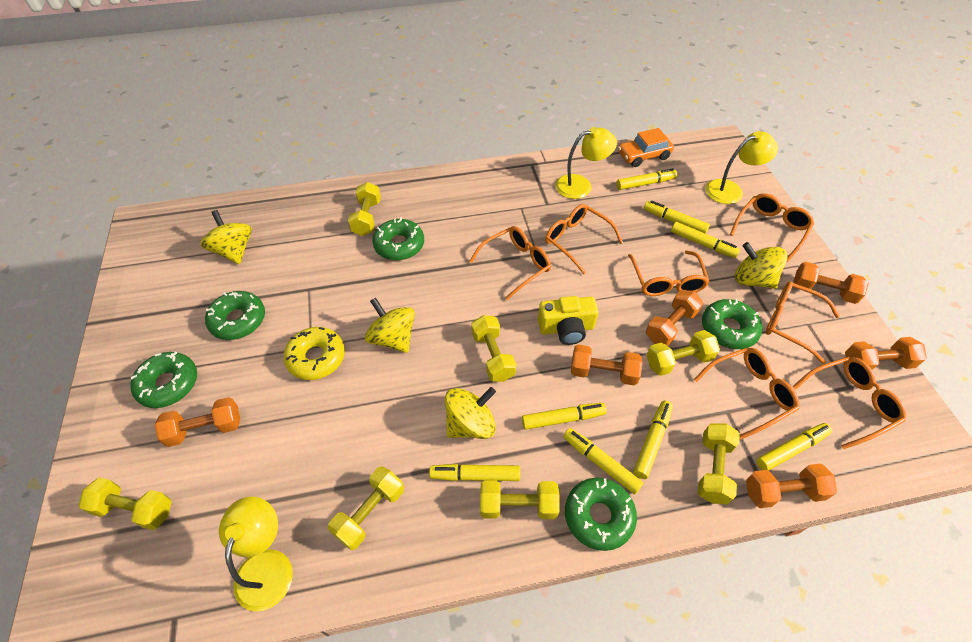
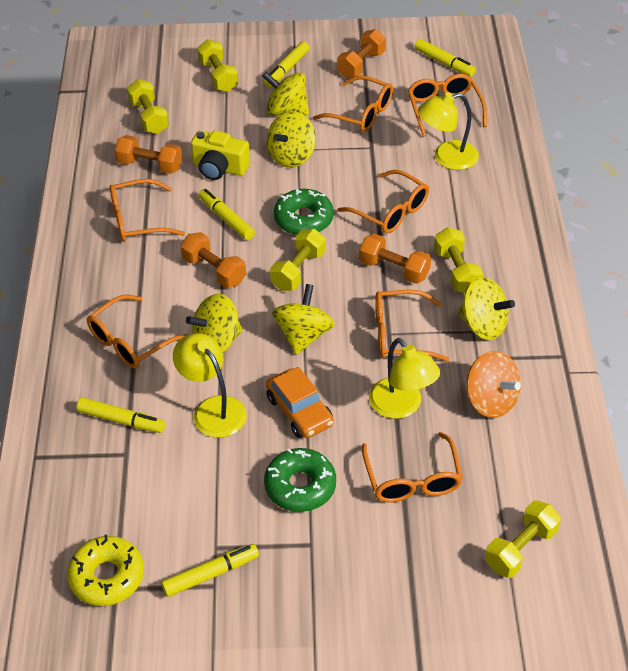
green donut: [130,352,197,408] [205,291,265,340] [372,217,424,260] [565,478,637,551] [702,298,762,349] = 5 -> [264,448,336,512] [274,189,334,235] = 2
orange dumbbell: [155,397,240,447] [571,344,643,385] [646,290,703,346] [746,463,837,508] [793,262,869,304] [845,337,927,370] = 6 -> [114,135,182,174] [180,232,246,288] [337,29,386,79] [359,233,431,284] = 4
orange spinning top: none = 0 -> [466,351,521,418] = 1
yellow dumbbell: [79,477,172,530] [328,466,404,550] [348,182,381,236] [471,315,516,382] [480,480,559,519] [646,330,720,376] [698,423,740,505] = 7 -> [127,79,169,134] [197,39,238,92] [270,229,326,291] [434,227,483,293] [485,501,561,578] = 5
yellow marker: [429,464,520,481] [522,403,607,430] [563,428,643,494] [616,168,677,190] [633,400,673,479] [644,200,710,234] [671,222,740,258] [756,423,832,471] = 8 -> [77,397,165,433] [161,544,259,597] [199,189,255,240] [264,41,310,87] [415,39,476,77] = 5
yellow spinning top: [200,210,252,264] [365,297,415,353] [445,387,496,439] [735,242,788,289] = 4 -> [186,294,243,353] [262,72,309,115] [267,111,316,168] [272,284,335,355] [458,277,515,340] = 5

